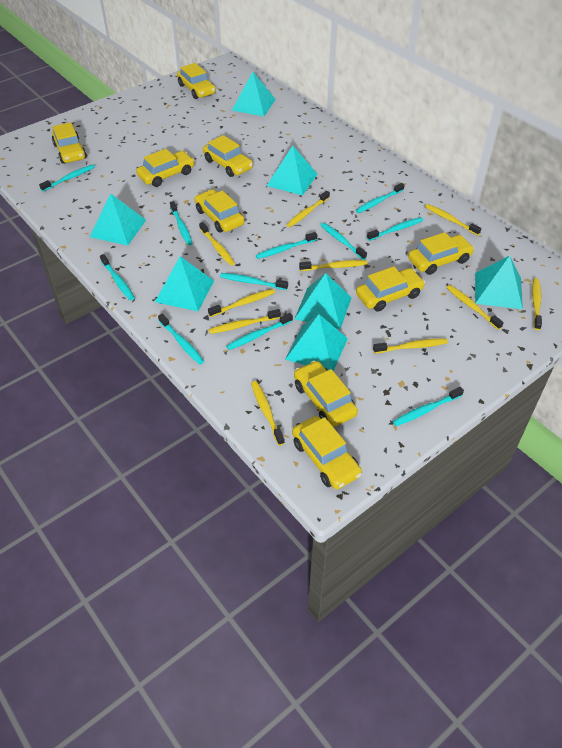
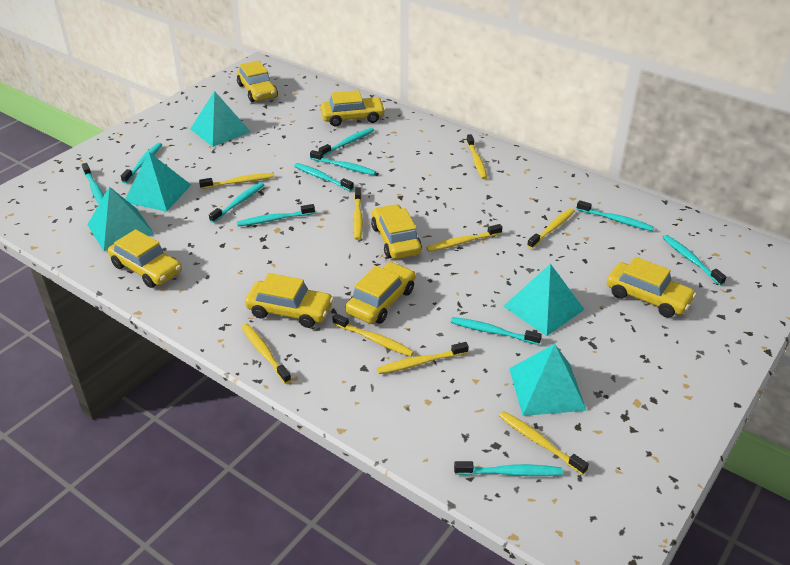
turquoise pyramid: [90,193,146,245] [155,256,214,311] [232,72,276,116] [267,146,317,195] [285,314,348,371] [295,273,352,329] [475,256,523,309] = 7 -> [87,186,154,251] [125,152,191,212] [190,91,251,147] [503,264,585,336] [509,344,587,416] = 5
yellow car: [52,122,87,163] [136,149,195,187] [177,63,216,99] [195,189,245,232] [203,135,253,177] [292,416,362,489] [294,361,358,426] [356,266,425,312] [408,232,474,275] = 9 -> [108,229,182,288] [237,61,278,102] [245,273,334,328] [320,90,386,126] [346,262,416,324] [371,204,422,259] [606,257,696,318] = 7
yellow toothbrush: [199,222,235,266] [208,289,275,317] [209,309,281,334] [251,381,285,446] [286,191,330,227] [299,260,367,271] [373,338,448,353] [425,204,481,236] [446,285,504,330] [532,278,542,330] = 10 -> [199,173,274,189] [242,324,291,384] [332,313,414,357] [353,187,363,240] [377,342,469,374] [426,224,502,252] [466,134,487,179] [499,411,589,475] [527,208,575,249] = 9

